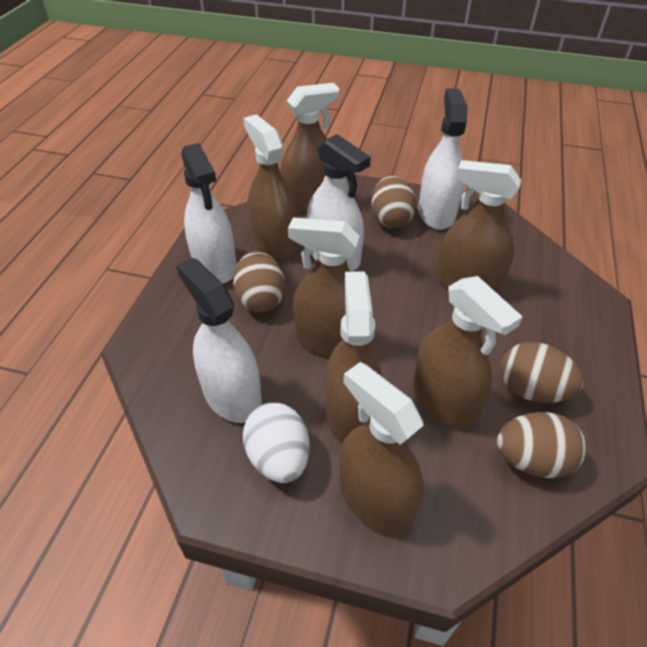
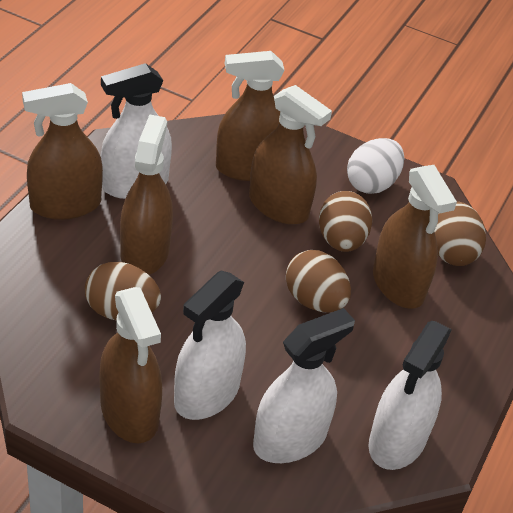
brown spray bottle: [243,114,297,259] [280,83,340,212] [288,217,360,357] [325,271,382,444] [340,362,424,535] [413,276,523,428] [437,160,521,293] = 7 -> [22,83,103,220] [100,287,162,443] [120,114,173,275] [216,51,285,181] [249,85,332,225] [373,165,457,309] = 6

